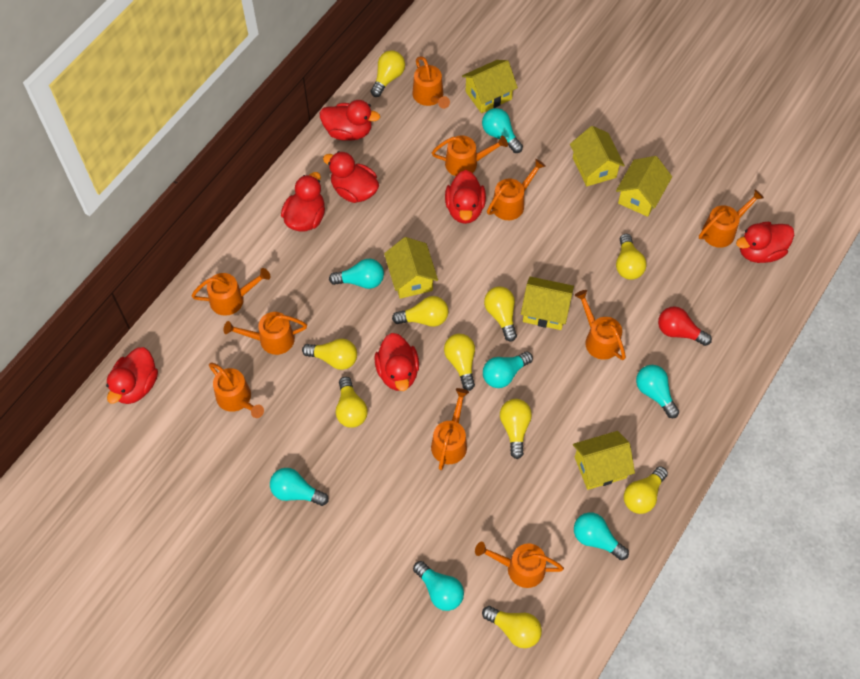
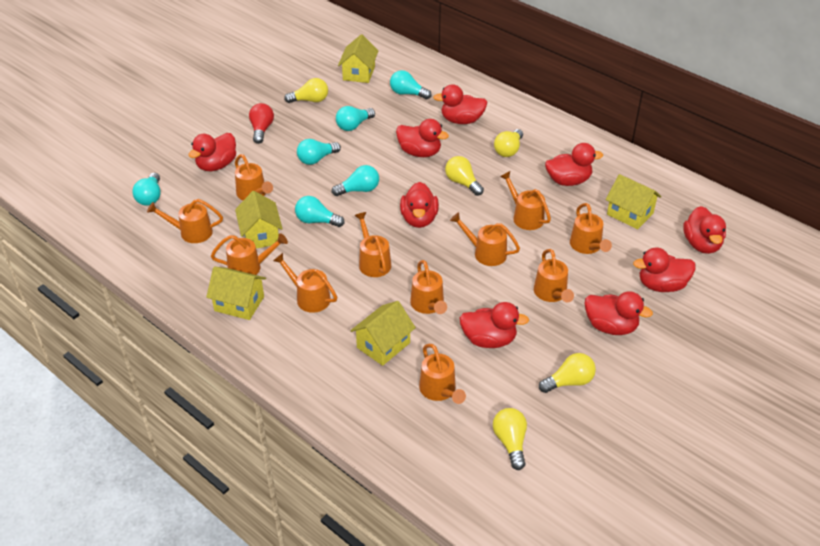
orange watering can: [191,268,271,316] [209,363,264,418] [224,312,307,355] [412,56,450,109] [431,388,469,470] [432,136,508,176] [475,542,564,588] [487,159,546,220] [575,290,626,360] [699,189,764,248] = 10 -> [147,199,223,243] [211,233,288,275] [235,154,273,200] [273,253,337,313] [354,212,391,277] [410,260,447,314] [419,344,466,404] [450,212,520,266] [500,171,551,230] [534,249,574,303] [570,203,612,254] = 11
red duck: [106,347,158,404] [281,172,325,232] [320,100,380,141] [323,151,379,203] [374,333,419,391] [445,170,486,224] [736,222,794,263] = 7 -> [188,133,236,171] [396,119,449,157] [400,182,439,228] [433,84,487,124] [460,302,529,348] [545,143,603,186] [585,291,653,335] [633,248,696,292] [683,206,726,254] = 9
turquoise light bulb: [270,468,329,506] [329,259,384,289] [413,561,464,611] [482,108,523,153] [483,351,533,388] [574,512,629,560] [636,365,679,418] = 7 -> [132,173,160,206] [295,196,345,227] [297,139,341,165] [332,165,379,196] [336,106,375,131] [390,70,431,99] = 6
yellow house: [384,237,438,299] [462,60,518,113] [521,277,574,330] [570,126,625,186] [573,431,635,490] [616,156,672,217] = 6 -> [206,267,266,320] [235,191,283,249] [338,35,379,83] [351,301,416,366] [606,174,661,229] = 5
yellow light bulb: [302,339,357,370] [336,377,368,428] [371,50,405,97] [392,296,448,327] [444,334,475,391] [482,606,542,648] [484,287,517,342] [500,399,532,459] [616,234,647,280] [624,466,668,514] = 10 -> [284,78,328,103] [445,156,484,196] [493,408,527,470] [494,129,523,157] [539,353,596,393] = 5

